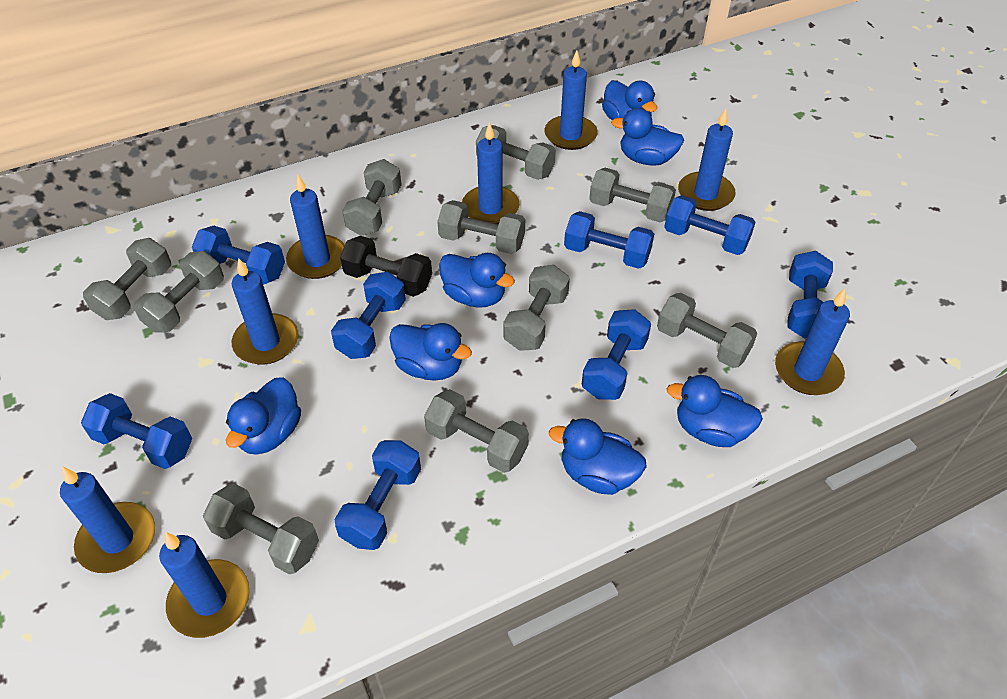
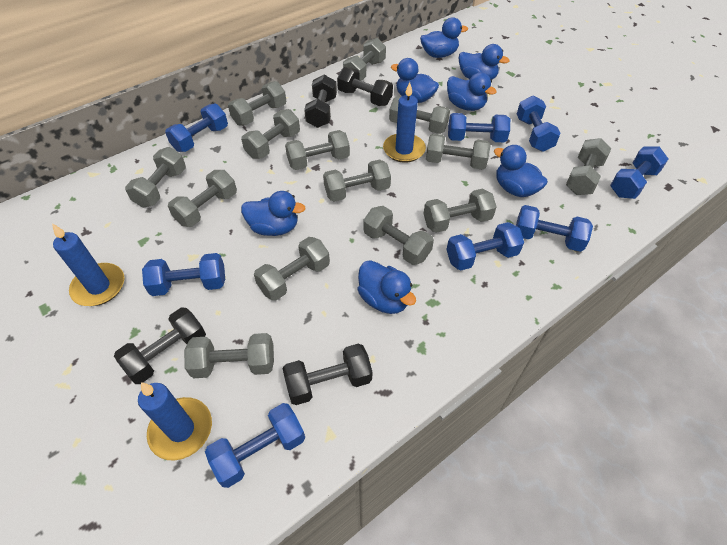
black dumbbell: [340,236,432,297] = 1 -> [114,308,206,384] [282,343,372,405] [304,75,337,128] [337,67,393,106] = 4
blue candle: [60,466,155,573] [159,532,250,638] [232,258,299,365] [286,175,345,279] [462,122,519,224] [544,51,598,150] [678,109,736,211] [775,289,850,395] = 8 -> [52,223,124,306] [138,382,212,460] [383,82,426,163] = 3
grey dumbbell: [83,238,171,320] [134,251,224,332] [203,483,319,574] [342,159,402,236] [424,389,529,473] [437,200,525,254] [476,125,556,180] [503,265,570,351] [589,168,676,222] [657,293,757,368] = 10 -> [125,147,186,208] [168,170,237,227] [184,333,274,378] [228,81,286,125] [241,109,300,159] [254,237,330,301] [285,130,350,170] [323,159,391,202] [343,38,386,81] [363,206,434,265] [389,96,450,134] [423,189,496,233] [426,134,491,170] [566,138,611,195] = 14

